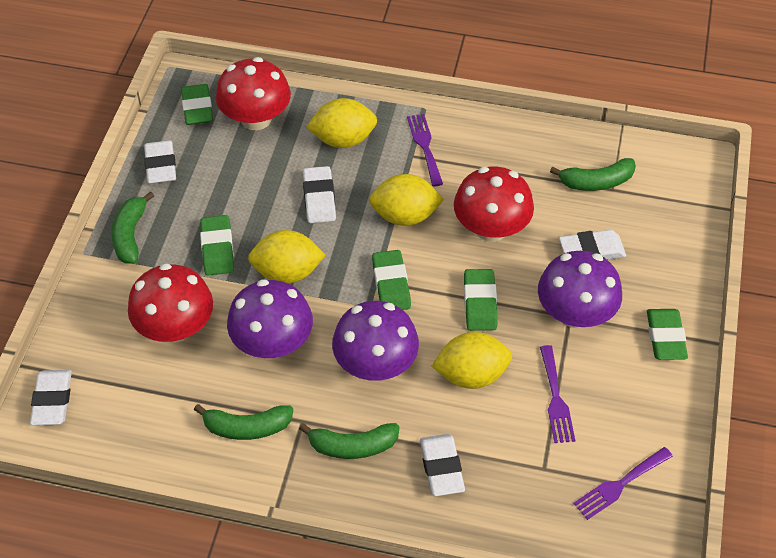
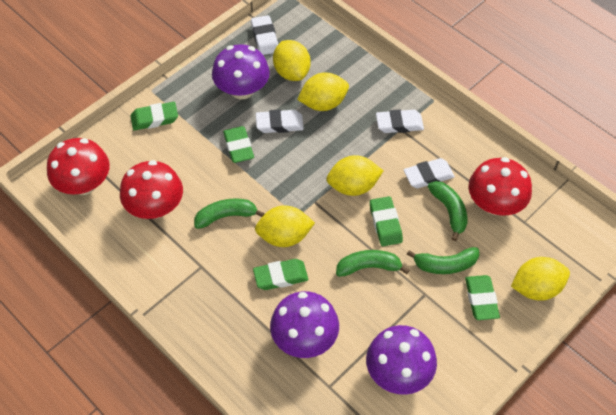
purple fork: [407,114,443,186] [540,345,576,443] [573,447,673,520] = 3 -> none = 0
white eraser: [30,370,72,425] [144,140,176,184] [303,166,336,223] [420,434,465,496] [559,230,626,260] = 5 -> [251,15,278,55] [256,110,304,133] [376,109,424,133] [404,158,455,188] = 4
yellow lemon: [248,230,326,283] [306,98,377,148] [369,174,444,226] [432,332,512,389] = 4 -> [255,206,315,247] [273,40,311,81] [297,72,349,111] [326,155,383,196] [511,257,570,301] = 5

